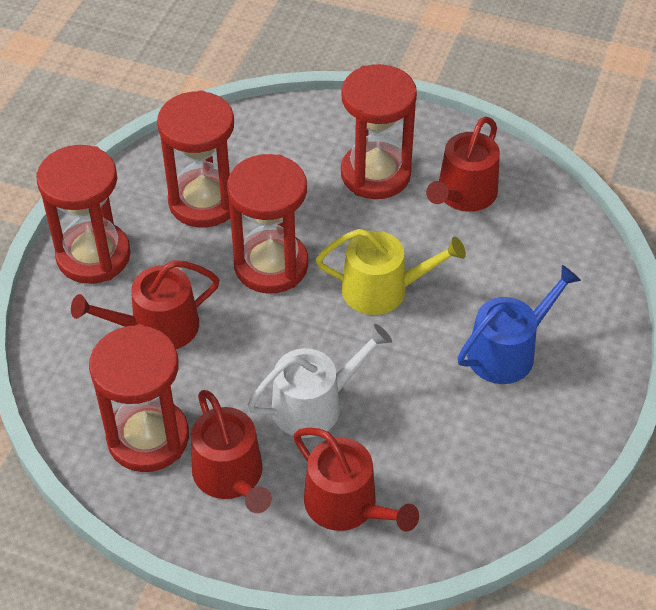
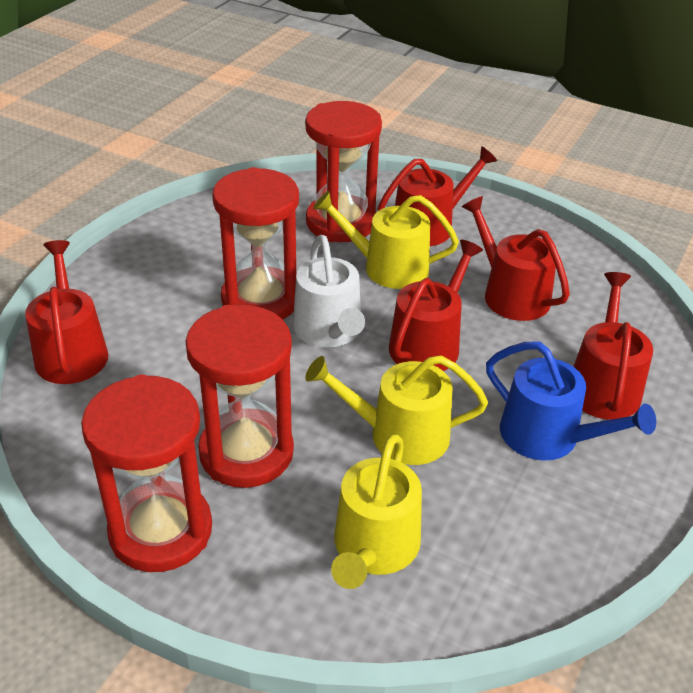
red hourglass: [36,145,131,284] [89,324,189,472] [157,90,234,228] [227,154,308,294] [341,64,417,199] = 5 -> [81,375,212,572] [185,305,294,488] [212,167,299,319] [305,101,382,242] = 4
red watering can: [71,260,219,349] [191,390,272,513] [293,428,419,531] [426,116,500,212] = 4 -> [25,240,108,384] [378,146,497,246] [389,240,483,371] [462,196,570,321] [573,272,653,420] = 5
yellow watering can: [316,229,466,315] = 1 -> [305,356,488,465] [313,191,459,289] [331,434,422,589] = 3

